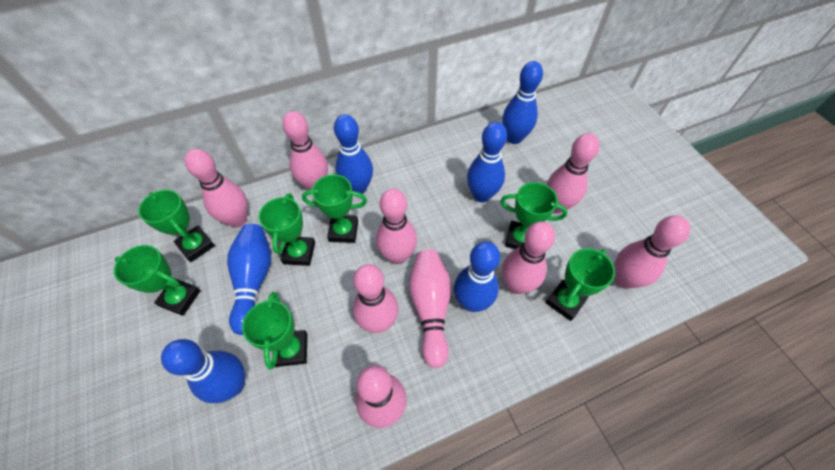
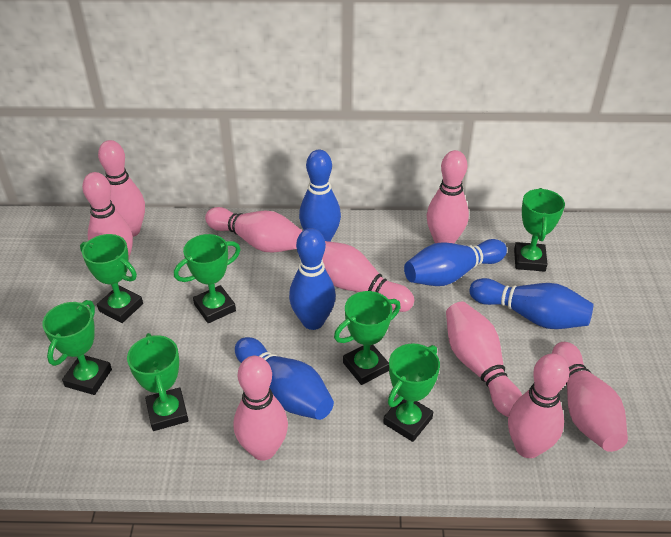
blue bowling pin: [161,339,245,403] [227,224,271,335] [334,114,373,194] [454,241,500,312] [467,122,507,202] [503,61,543,144] = 6 -> [235,337,334,420] [289,228,336,330] [299,150,341,242] [404,239,507,286] [470,278,594,329] = 5

